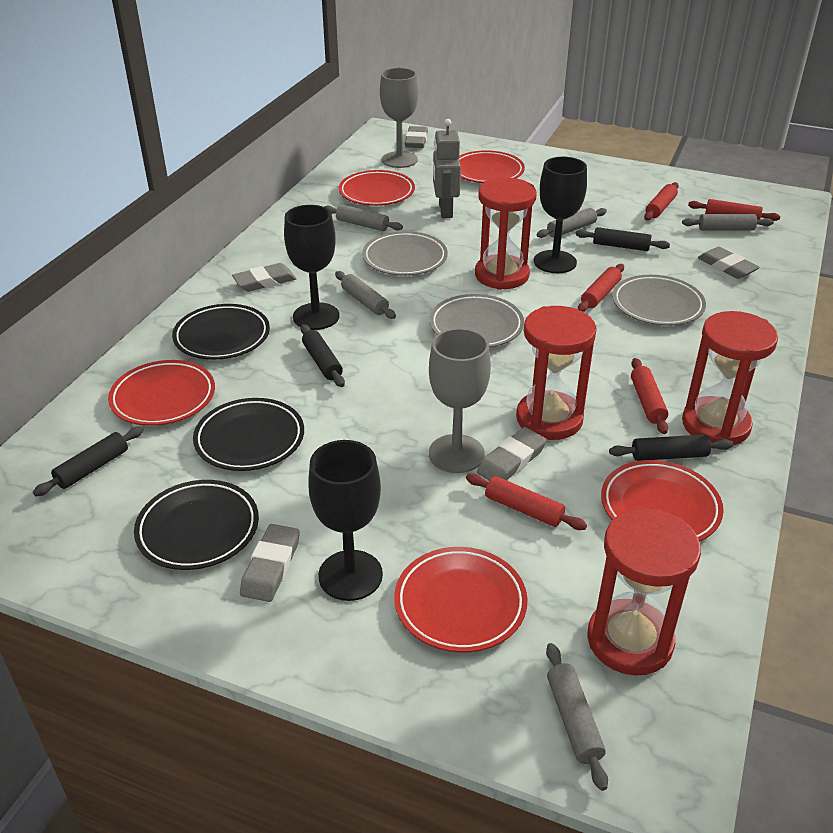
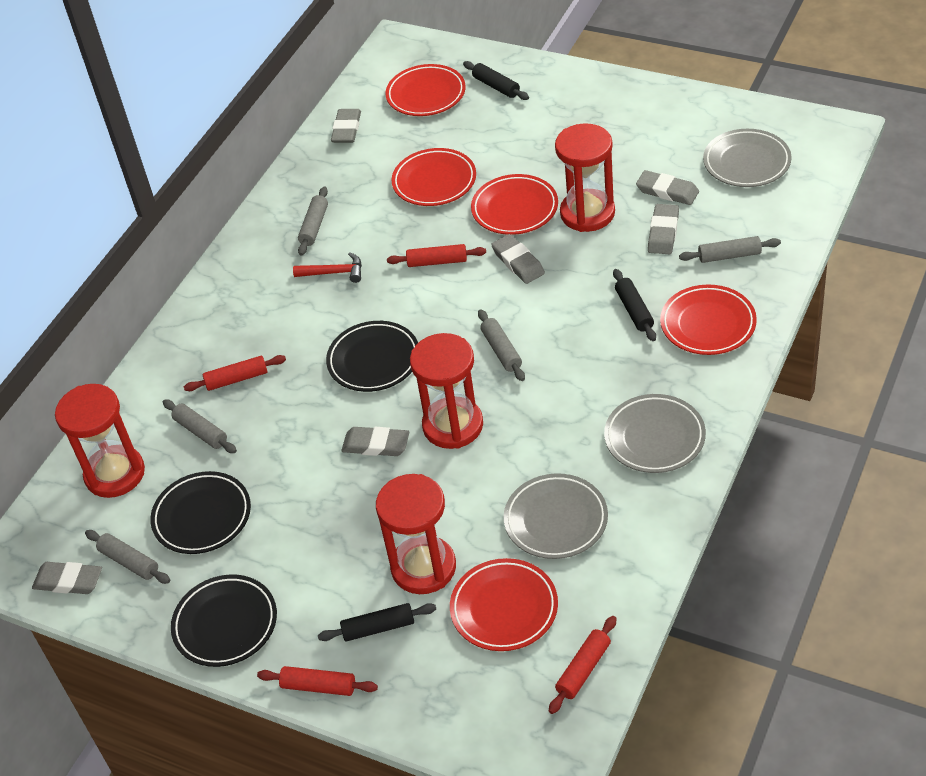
black goblet: [284,205,340,330] [308,440,383,601] [534,157,587,273] = 3 -> none = 0
black rolling pin: [33,426,144,496] [301,324,345,387] [575,227,670,251] [609,434,733,461] = 4 -> [318,603,436,642] [463,61,529,100] [613,269,656,341] = 3
grey eraser: [232,263,297,292] [240,524,300,602] [405,126,428,148] [477,427,547,480] [698,247,760,279] = 5 -> [32,562,102,594] [331,109,361,143] [341,427,410,456] [491,234,545,284] [636,170,699,205] [648,204,679,254] = 6
grey goblet: [380,68,418,168] [429,328,491,473] = 2 -> none = 0
grey robot: [433,119,461,218] = 1 -> none = 0
red hammer: none = 0 -> [293,252,362,283] = 1
red rolling pin: [466,474,587,530] [578,264,624,312] [631,358,668,434] [644,182,679,221] [688,199,780,221] = 5 -> [184,355,286,391] [257,666,378,696] [387,244,486,267] [549,616,617,714] = 4

